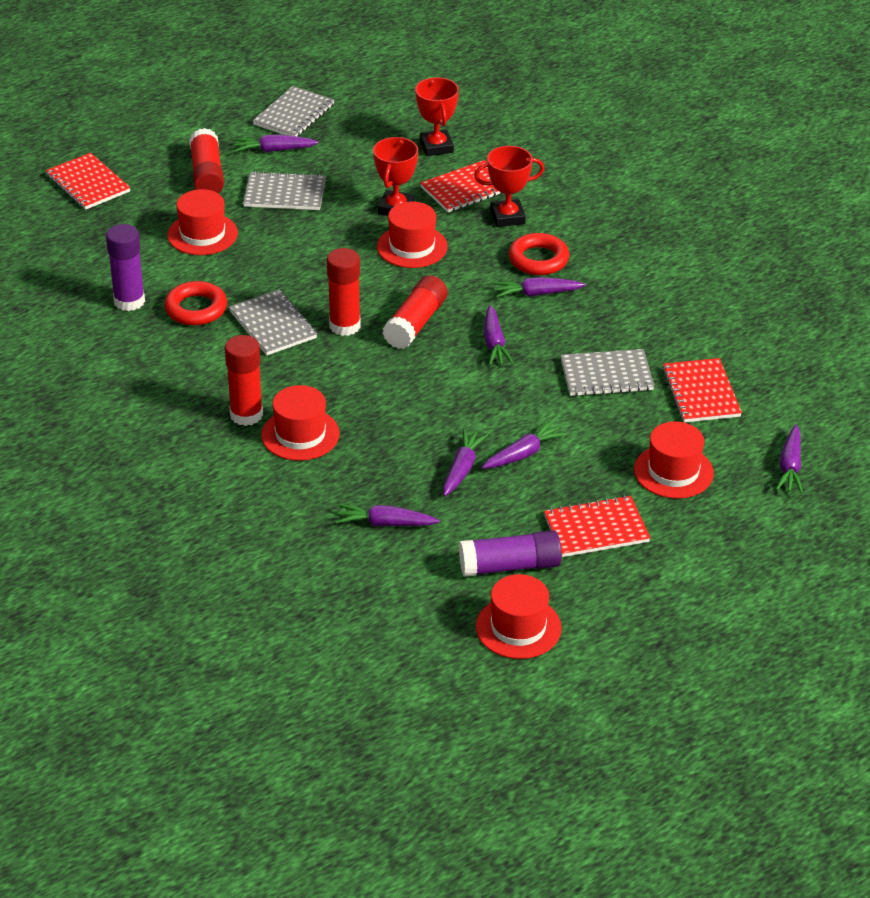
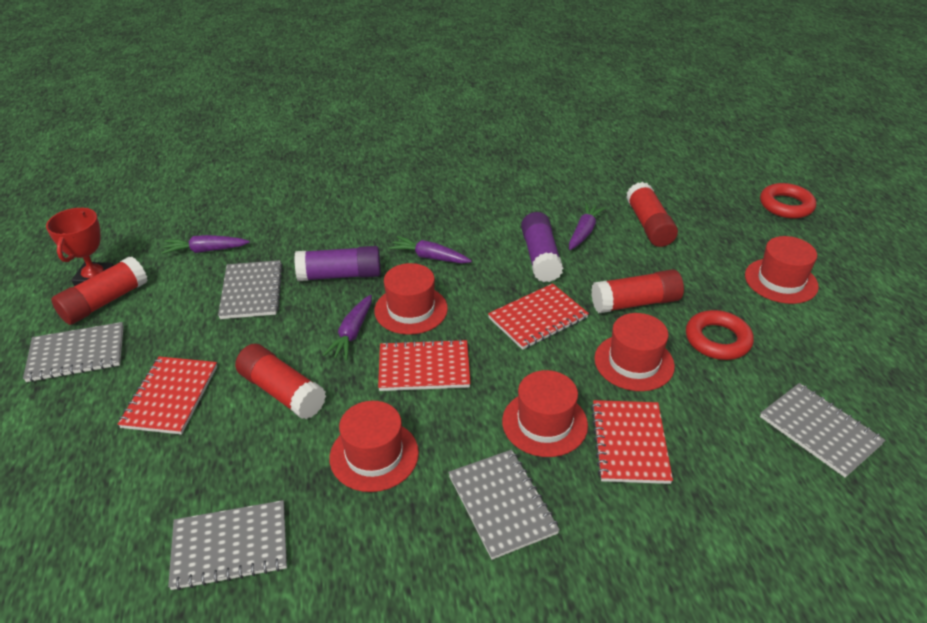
grey notebook: [229,289,317,355] [243,171,326,210] [252,86,335,137] [560,349,654,396] = 4 -> [23,322,124,382] [168,500,287,591] [218,260,283,319] [448,450,560,560] [760,383,885,477] = 5
purple carrot: [234,134,319,152] [336,504,440,526] [443,429,488,497] [481,420,567,469] [484,305,514,366] [493,277,586,297] [776,425,803,493] = 7 -> [161,235,250,254] [323,295,372,361] [388,236,472,263] [569,203,606,250] = 4
red trophy: [373,137,418,216] [415,77,459,156] [474,146,544,227] = 3 -> [46,208,114,286] = 1

